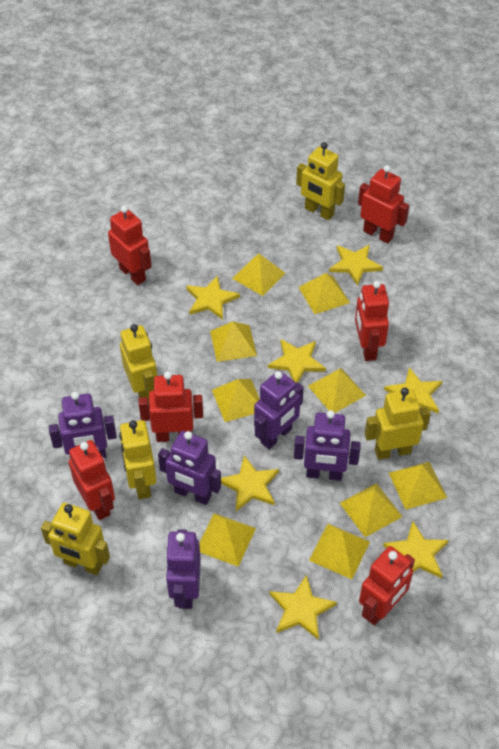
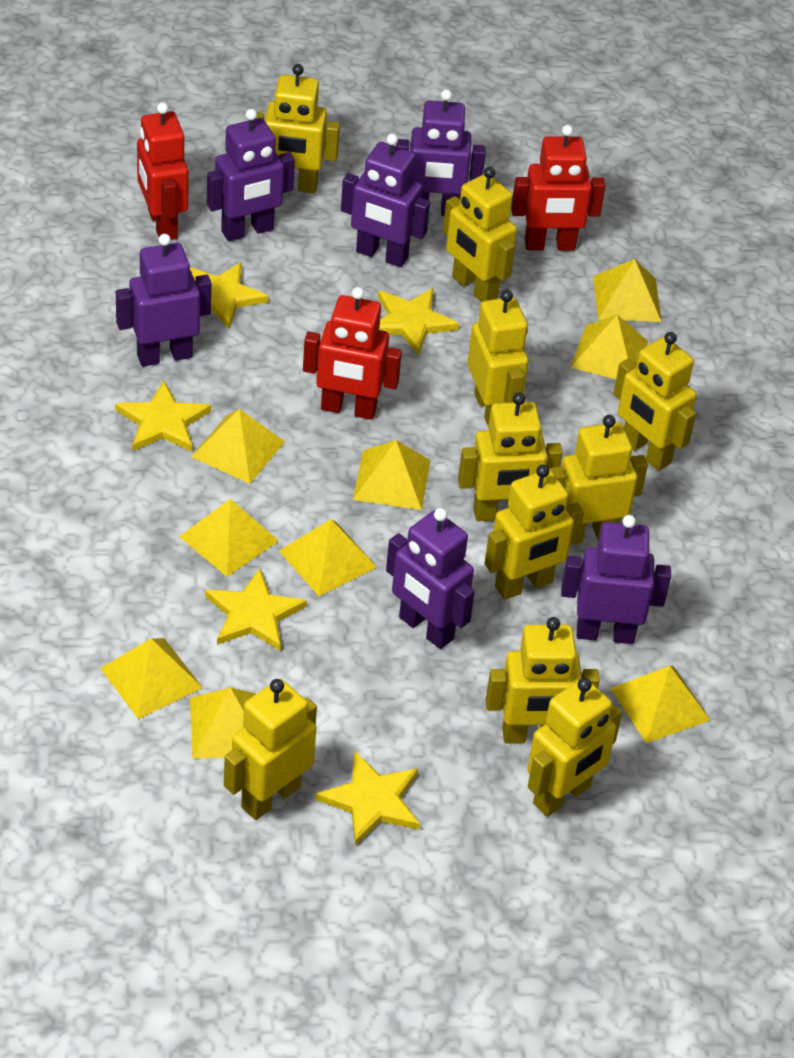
purple robot: [49,392,117,459] [158,431,221,505] [165,530,201,609] [254,371,304,449] [294,410,361,481] = 5 -> [116,234,211,367] [207,109,295,241] [341,134,430,267] [386,508,475,649] [396,89,486,216] [561,515,671,644] = 6
red robot: [69,440,115,520] [108,206,152,285] [139,371,203,442] [355,281,389,361] [358,165,409,243] [359,546,415,625] = 6 -> [137,102,189,240] [303,287,402,420] [511,125,606,250] = 3
yellow robot: [41,503,110,575] [119,420,157,499] [120,324,157,403] [296,142,345,220] [365,388,431,460] = 5 -> [224,679,317,820] [255,64,340,193] [443,167,517,302] [458,393,563,521] [467,290,528,426] [484,465,584,600] [486,617,600,744] [527,678,622,817] [549,415,648,544] [613,332,696,471] = 10
yellow star: [186,276,240,320] [221,455,279,511] [268,339,326,383] [270,575,337,640] [329,245,383,286] [383,521,449,578] [384,367,442,413] = 7 -> [115,380,211,452] [190,262,269,329] [205,568,307,651] [315,751,420,846] [378,288,459,355] = 5

